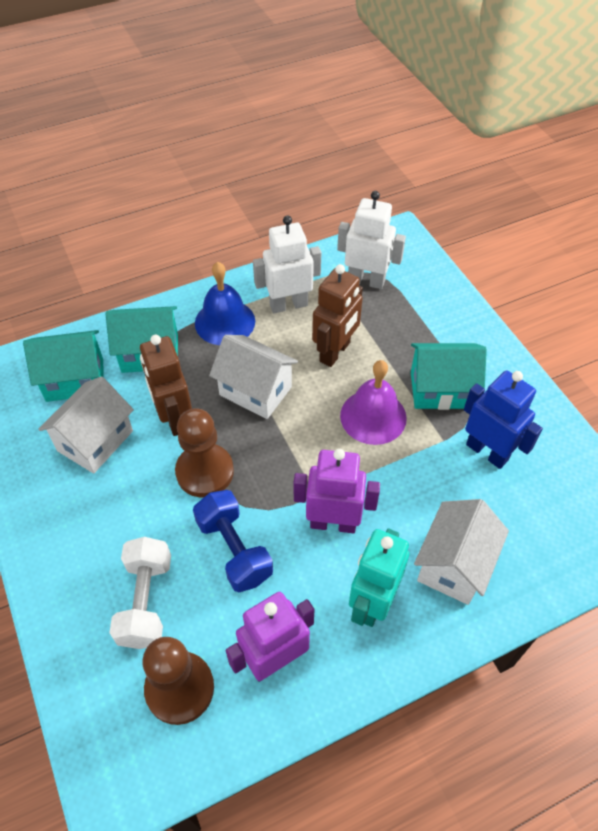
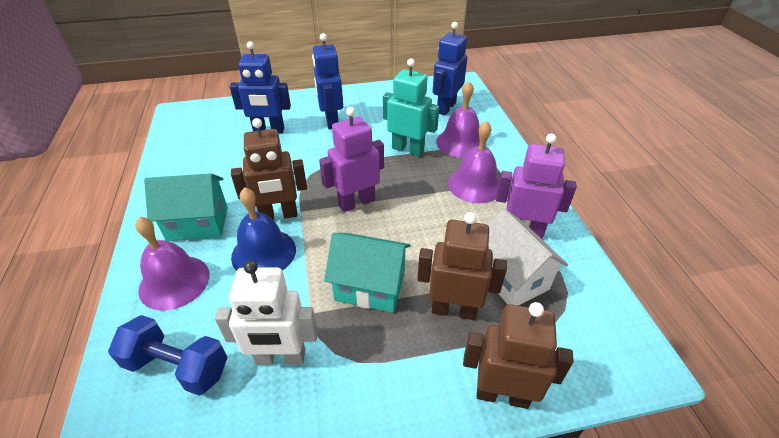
blue robot: [464,370,543,469] = 1 -> [230,41,291,134] [312,33,343,130] [432,22,467,115] = 3
brown pawn: [142,637,214,725] [175,408,234,497] = 2 -> none = 0
brown robot: [140,335,192,436] [312,264,363,367] = 2 -> [231,118,307,220] [417,212,507,320] [463,302,573,409] = 3
purple bell: [340,360,407,445] = 1 -> [135,217,209,311] [436,81,486,158] [448,121,500,203] = 3
turquoise house: [23,330,104,402] [106,306,178,373] [411,343,487,410] = 3 -> [144,173,228,241] [324,233,411,313] = 2
white dumbbell: [109,537,171,649] = 1 -> none = 0
white house: [38,376,134,474] [209,335,298,419] [414,499,509,605] = 3 -> [488,208,568,306] = 1
white robot: [253,216,322,313] [337,191,406,289] = 2 -> [215,260,318,365] = 1

